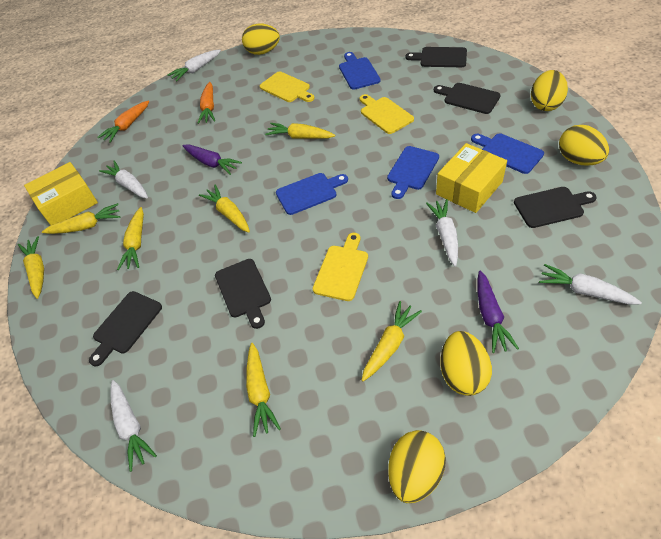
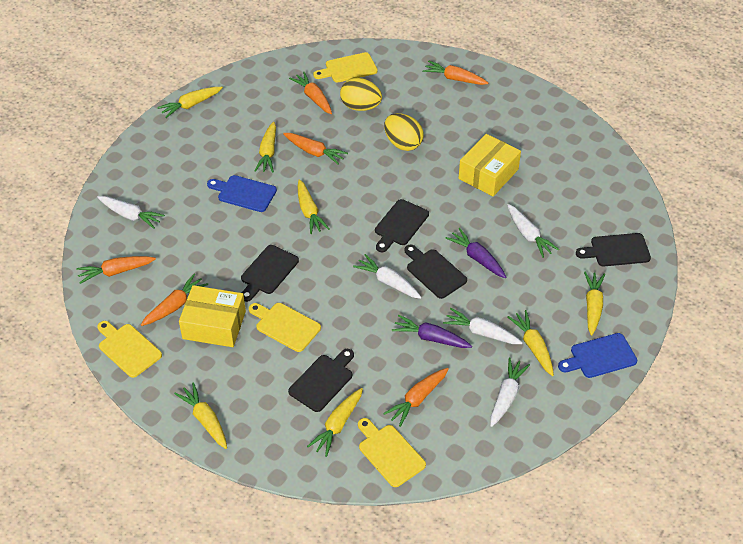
blue cutting board: [276,173,348,215] [339,52,380,90] [387,146,439,199] [471,133,544,174] = 4 -> [207,175,277,212] [558,333,637,378] = 2
orange carrot: [97,100,149,143] [198,82,215,124] = 2 -> [76,256,156,284] [141,273,208,326] [283,133,348,165] [289,72,332,114] [383,368,449,427] [423,60,488,85] = 6
yellow cutting board: [260,72,314,102] [313,233,368,301] [360,94,414,134] = 3 -> [97,321,162,378] [249,303,321,352] [313,52,378,83] [358,418,426,487] = 4
yellow egg: [242,23,280,55] [388,430,446,503] [441,331,492,396] [531,70,568,111] [559,125,609,166] = 5 -> [340,78,382,111] [384,113,424,151] = 2

